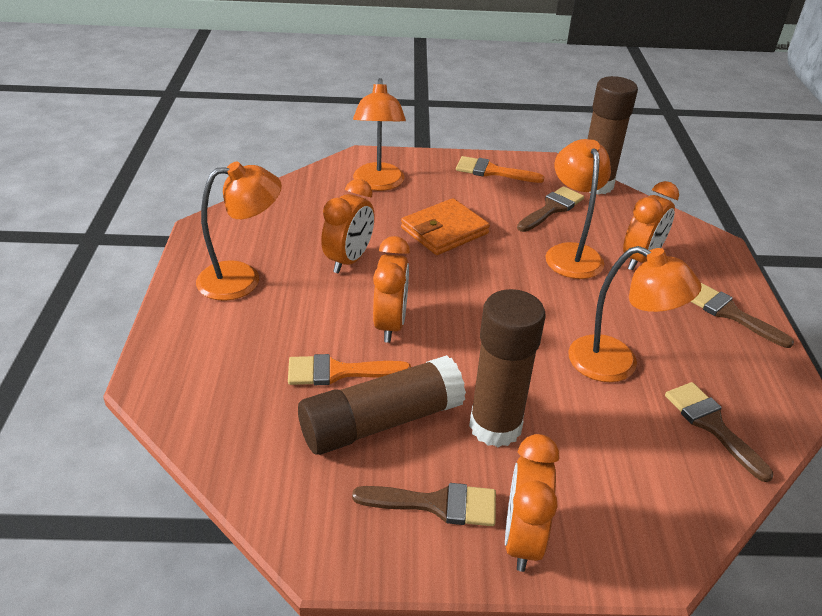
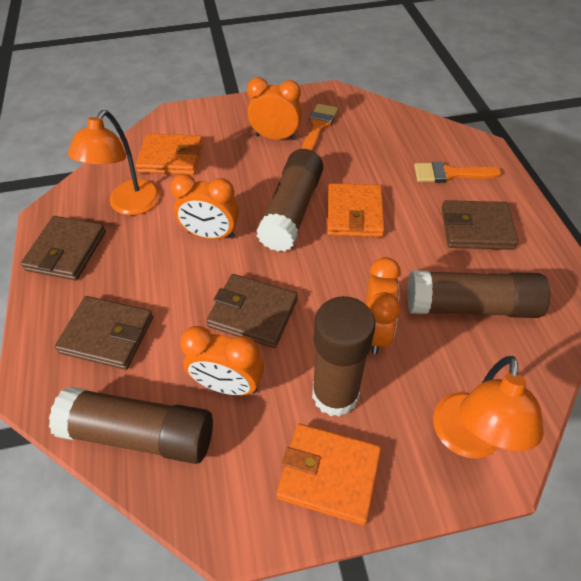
brown brush: [352,483,496,526] [517,186,584,232] [665,382,774,482] [691,283,794,348] = 4 -> none = 0
brown glue stick: [298,355,466,455] [469,289,545,447] [588,76,638,195] = 3 -> [49,387,213,464] [257,149,323,252] [312,296,375,417] [407,270,551,318] = 4
brown wallet: none = 0 -> [20,216,106,280] [54,296,153,370] [206,274,297,348] [442,200,518,250] = 4
orange lamp: [196,162,282,301] [353,78,406,191] [546,139,611,279] [568,246,702,382] = 4 -> [68,110,161,215] [433,356,544,458] = 2
orange wallet: [401,198,490,255] = 1 -> [135,134,203,175] [276,424,382,525] [327,183,385,237] = 3

